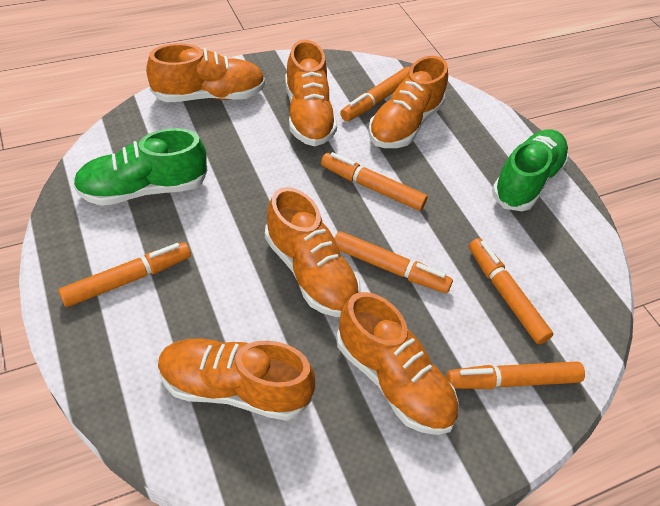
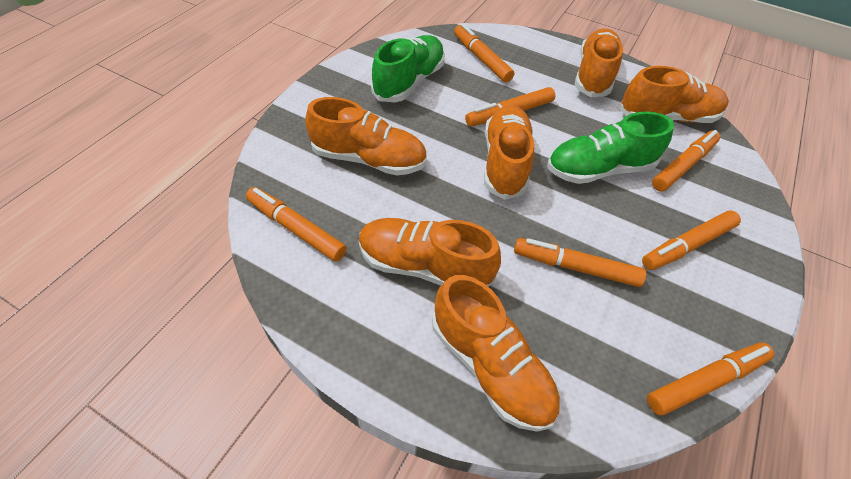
orange marker: [58,242,191,307] [321,152,428,211] [334,231,453,293] [340,67,411,121] [446,361,585,389] [469,238,553,344] = 6 -> [246,187,347,261] [454,24,514,82] [465,87,555,127] [514,238,646,287] [642,210,741,270] [647,342,774,416] [652,130,720,191] = 7

